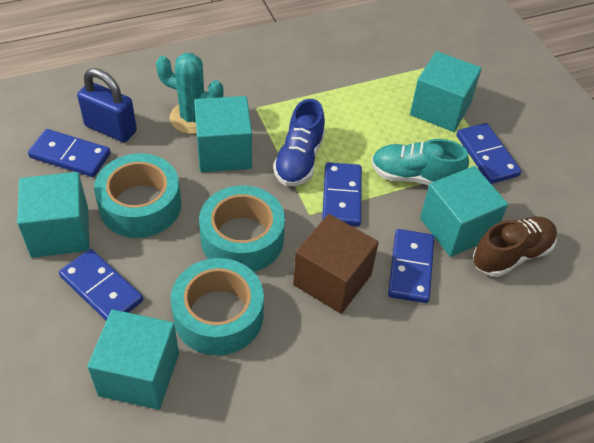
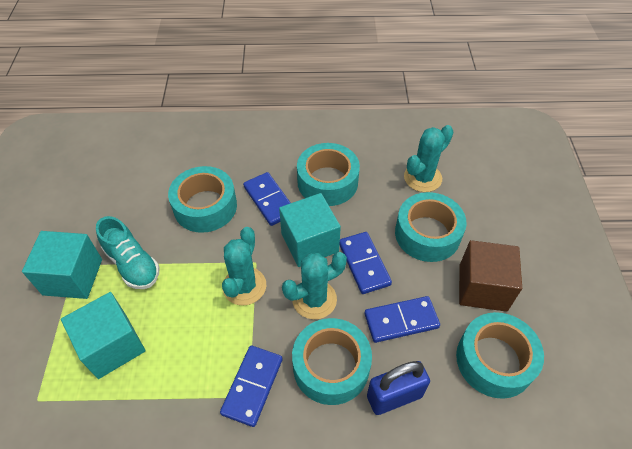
blue domino: [28,129,111,177] [59,249,143,321] [322,162,362,226] [388,229,434,303] [456,123,521,184] = 5 -> [220,346,282,427] [243,172,291,226] [340,232,392,294] [365,296,440,343] = 4
blue shoe: [273,99,325,186] = 1 -> none = 0
brown shoe: [473,217,557,277] = 1 -> none = 0
turquoise cactus: [156,53,224,134] = 1 -> [222,227,266,306] [282,252,347,319] [404,125,453,192] = 3
turquoise cube: [17,172,89,258] [87,309,179,410] [194,96,252,172] [410,51,482,132] [420,166,508,257] = 5 -> [22,231,102,299] [61,292,146,379] [279,193,341,267] = 3
turquoise tape: [94,153,181,238] [171,258,264,356] [199,185,285,272] = 3 -> [168,166,237,233] [292,318,372,405] [297,143,360,206] [395,192,467,262] [456,312,544,399] = 5

